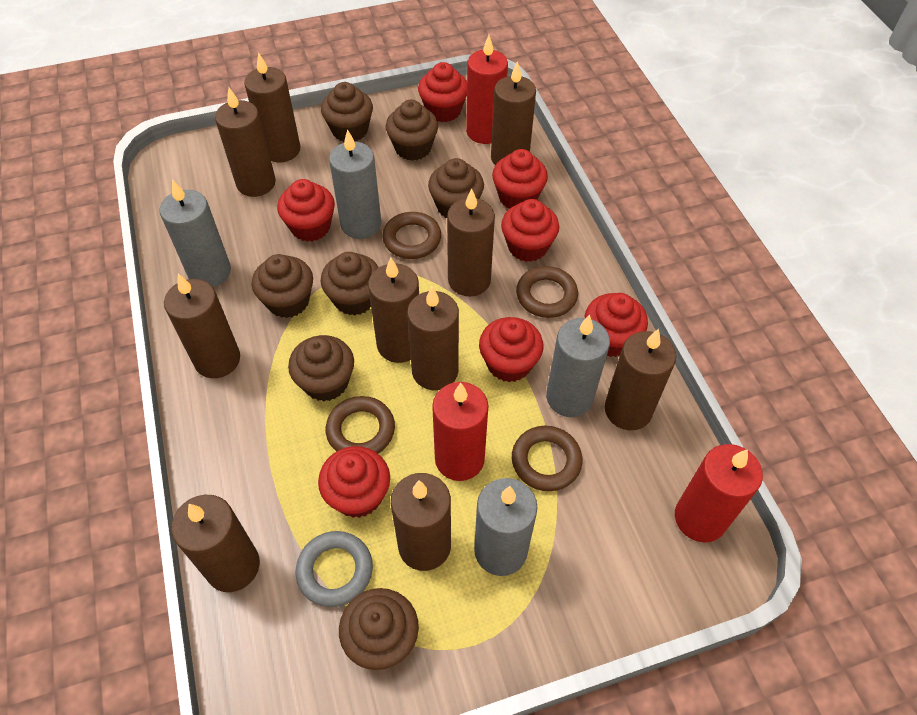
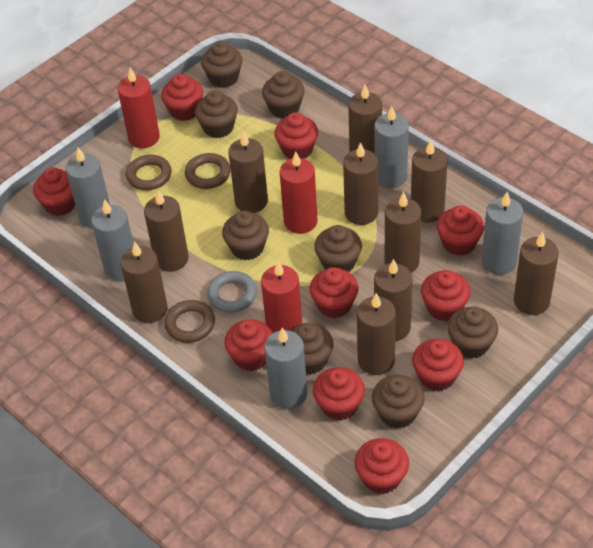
brown cupcake: [252,254,313,318] [288,335,354,401] [321,82,373,142] [321,252,379,316] [339,588,419,670] [386,100,438,161] [428,158,484,218] = 7 -> [195,91,238,138] [201,41,242,88] [222,211,269,260] [262,71,305,118] [289,323,334,375] [314,225,362,272] [372,375,425,429] [447,307,498,358] = 8
brown ring: [326,396,395,453] [382,212,441,259] [512,426,582,491] [516,266,578,318] = 4 -> [126,155,172,190] [164,300,215,343] [185,153,231,189] = 3
grey candle: [160,180,231,287] [329,129,381,239] [474,478,538,576] [546,315,610,417] = 4 -> [66,148,110,228] [91,199,134,281] [264,328,308,409] [374,106,409,188] [481,192,523,275] = 5
red cupcake: [277,179,335,242] [318,446,390,518] [418,62,467,122] [479,317,543,382] [492,149,548,209] [501,199,559,262] [585,293,648,357] = 7 -> [33,167,75,216] [161,74,203,121] [224,320,273,371] [274,112,318,159] [310,267,359,318] [313,367,365,421] [354,438,409,494] [412,339,464,392] [421,270,470,321] [437,205,484,256] = 10

